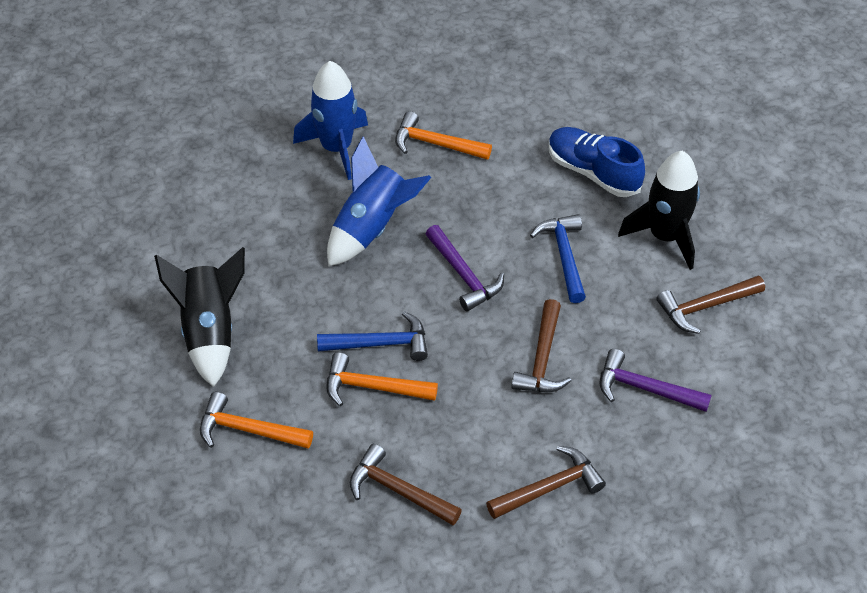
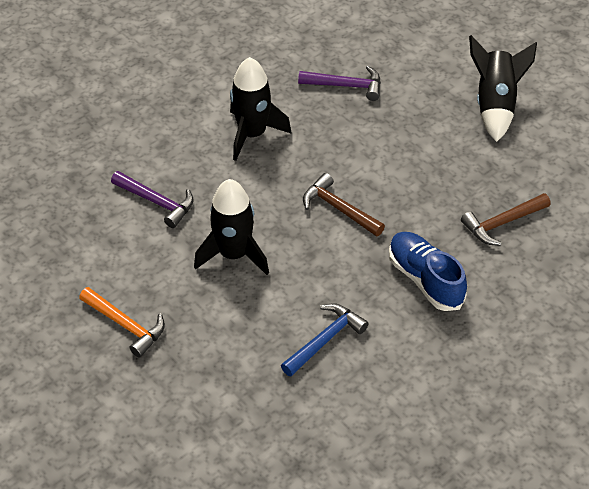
black rocket: [154,247,245,387] [618,151,700,270] = 2 -> [194,179,269,275] [230,57,292,161] [469,35,537,142] = 3
blue hammer: [317,311,428,361] [530,214,586,303] = 2 -> [281,304,369,376] = 1
blue rocket: [293,61,368,180] [327,136,431,266] = 2 -> none = 0
brown hammer: [350,444,462,525] [486,446,606,519] [511,299,572,392] [657,276,765,334] = 4 -> [303,173,385,236] [461,193,551,246] = 2
orange hammer: [200,392,313,449] [326,352,438,406] [395,111,492,160] = 3 -> [79,287,165,358] = 1

